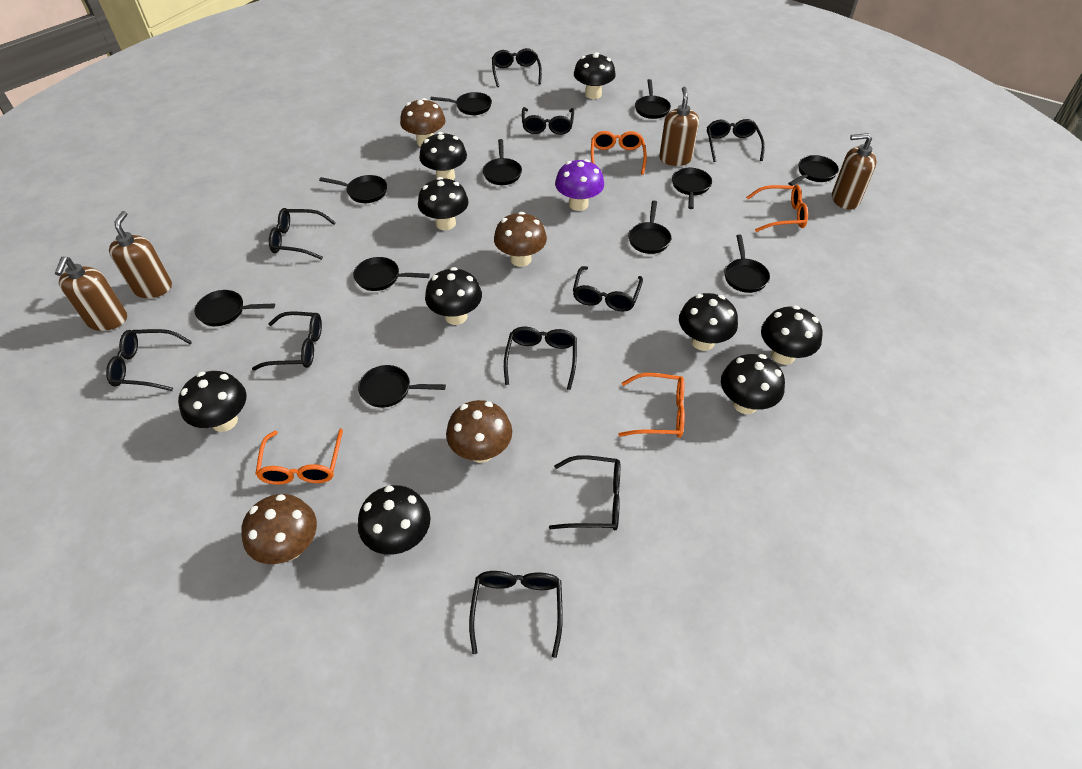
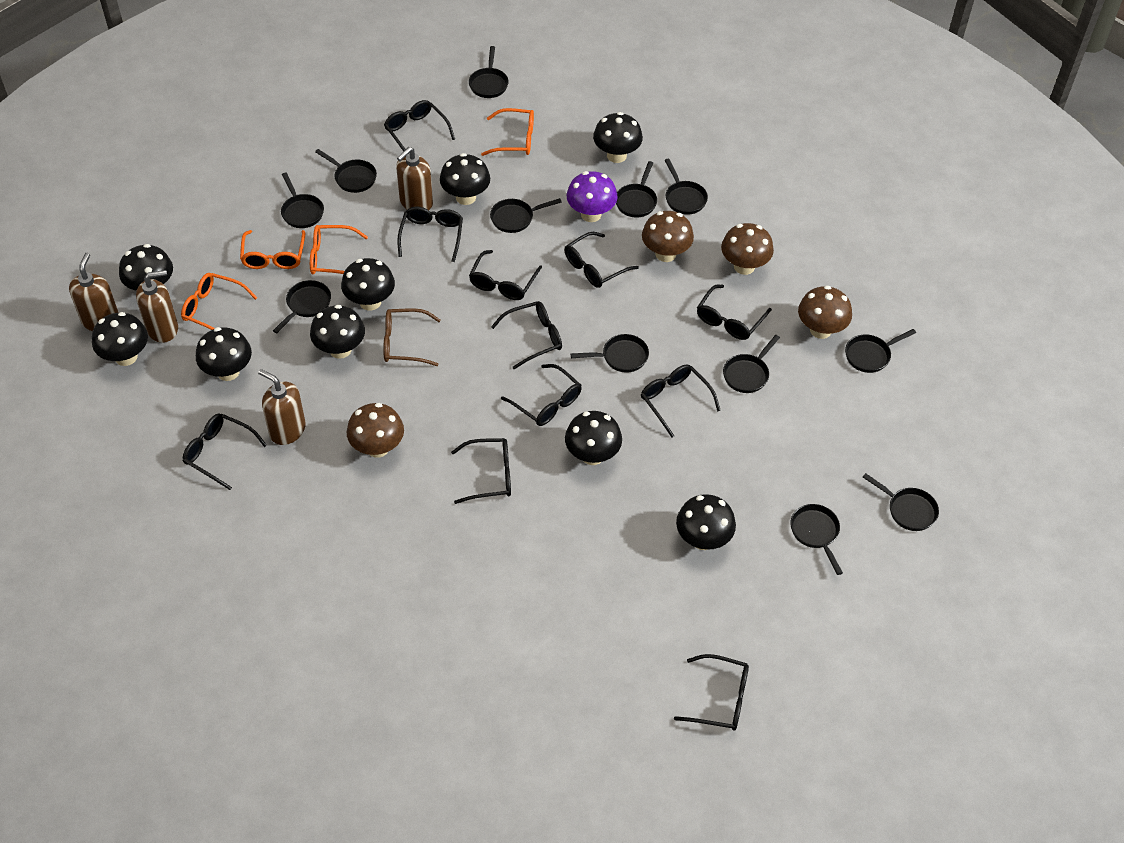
black glasses: [106,329,192,391] [252,311,322,371] [269,208,336,260] [469,571,563,658] [492,48,542,87] [504,327,577,390] [522,107,574,135] [549,455,620,530] [573,266,643,312] [707,119,765,162] = 10 -> [183,413,267,490] [384,100,455,152] [397,207,463,262] [451,438,511,504] [469,250,542,300] [491,301,562,369] [501,364,581,426] [565,232,639,288] [641,364,721,438] [674,654,749,730] [697,285,772,340] = 11
black pan: [194,290,275,326] [319,175,387,203] [353,257,430,291] [358,365,446,408] [430,92,492,115] [483,139,522,185] [628,201,671,254] [635,79,671,119] [672,168,712,209] [724,235,770,293] [788,155,839,186] = 11 -> [273,280,331,333] [281,173,324,228] [315,149,377,193] [469,46,509,98] [490,198,562,233] [571,334,649,373] [616,161,657,218] [664,158,708,215] [723,335,780,393] [790,504,843,575] [845,329,916,373] [863,473,939,531] = 12
brown glasses: none = 0 -> [383,308,441,366] = 1

